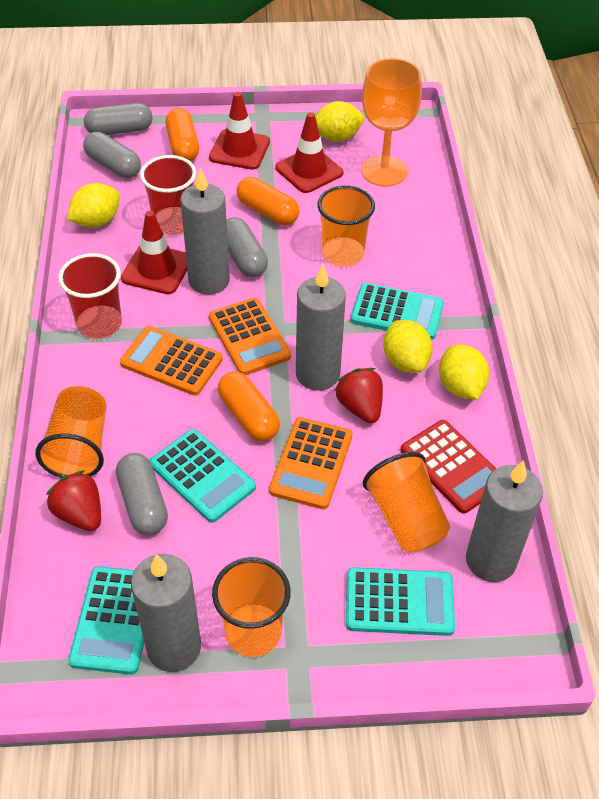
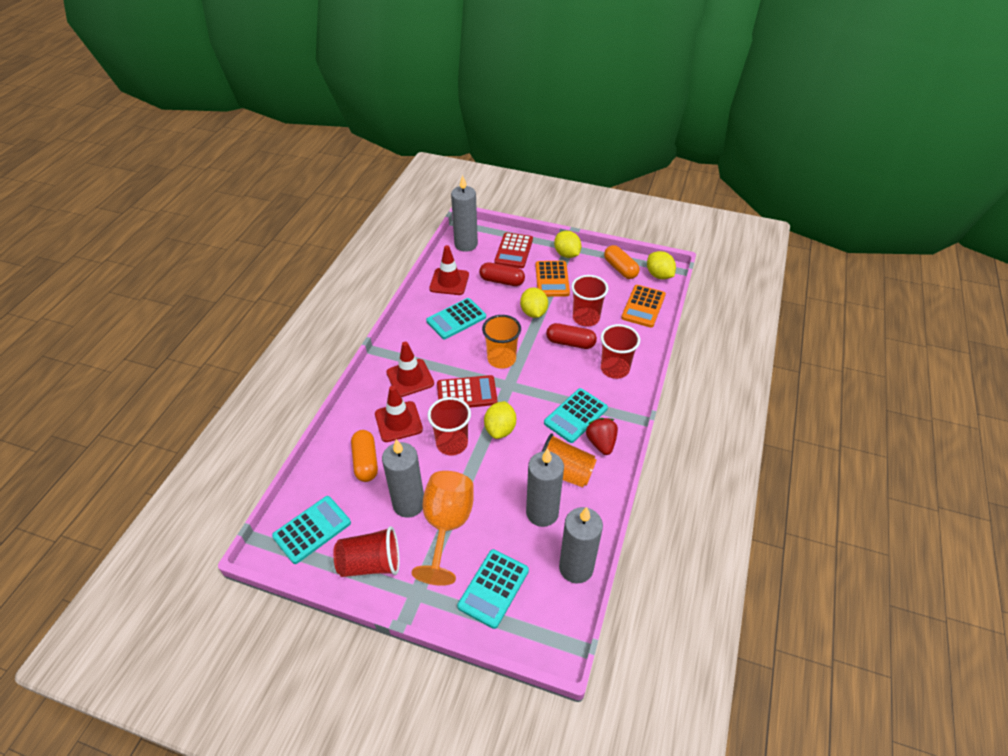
grey capsule: [83,132,141,178] [84,103,152,135] [116,453,168,535] [226,217,268,277] = 4 -> none = 0
orange calculator: [120,326,223,396] [209,298,291,375] [269,417,352,509] = 3 -> [536,261,570,297] [621,285,666,327] = 2
orange capsule: [165,108,199,161] [218,371,280,441] [237,177,299,226] = 3 -> [351,430,378,482] [604,245,640,279] = 2
orange cup: [35,386,107,478] [212,557,291,657] [318,185,375,267] [363,452,450,552] = 4 -> [482,315,521,369] [542,433,597,487] = 2
red calculator: [401,420,496,514] = 1 -> [437,375,497,408] [494,232,533,268] = 2
red capsule: none = 0 -> [479,262,525,286] [546,323,597,349] = 2
red cup: [58,253,122,339] [140,155,196,235] = 2 -> [333,526,400,577] [427,397,471,455] [571,275,608,327] [601,324,640,379] = 4
red strawberry: [46,470,101,531] [335,368,383,423] = 2 -> [586,418,618,455] = 1

